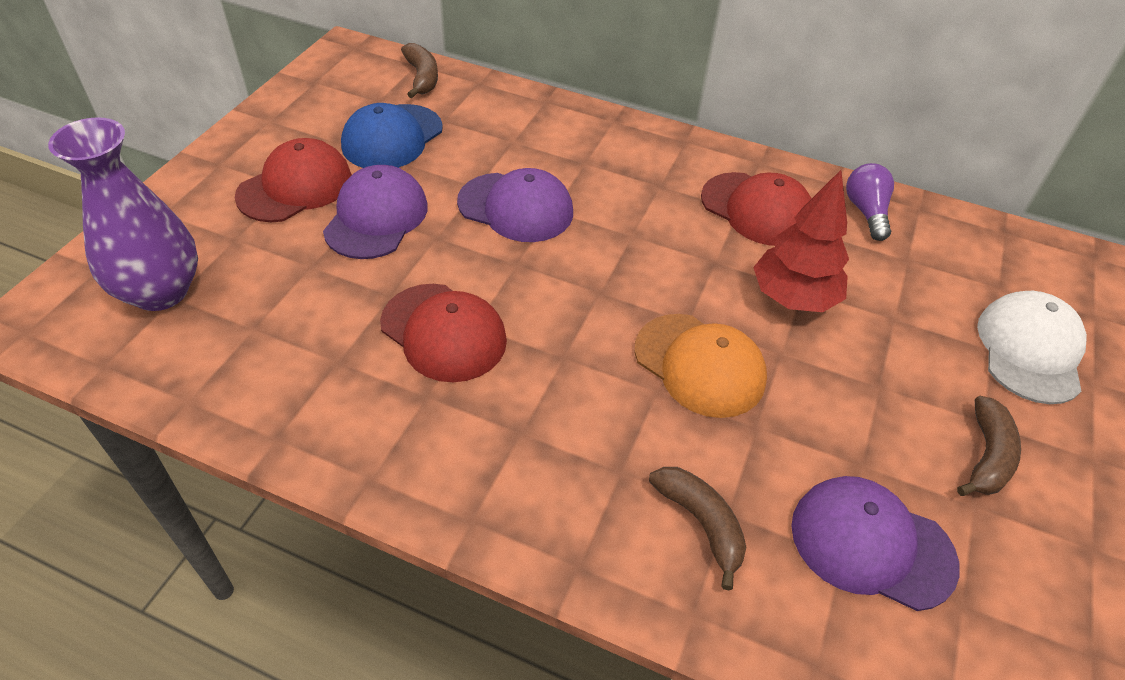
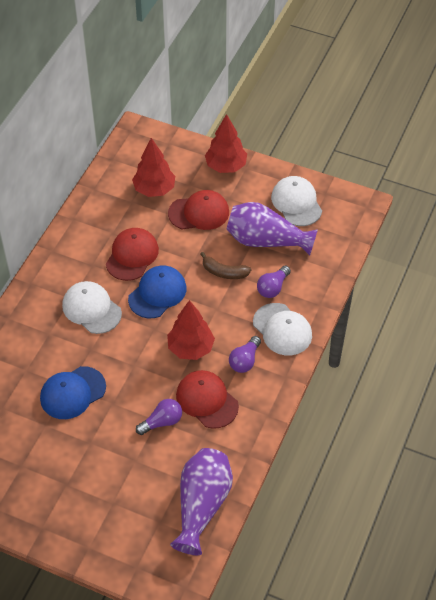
blue cap: [341,103,443,168] = 1 -> [40,366,106,419] [128,266,187,318] = 2
brown banana: [401,43,438,98] [649,467,746,590] [957,396,1021,496] = 3 -> [201,252,251,279] = 1
orange cap: [635,314,767,418] = 1 -> none = 0
purple cap: [323,165,428,259] [457,168,573,242] [791,476,960,611] = 3 -> none = 0
purple light bulb: [846,163,894,241] = 1 -> [136,399,182,435] [229,336,261,373] [257,266,291,298] = 3
purple vase: [48,117,198,311] = 1 -> [170,448,233,555] [227,202,318,256] = 2
red tree: [753,170,849,312] = 1 -> [132,138,175,197] [167,300,215,360] [205,114,247,173] = 3
white cap: [977,291,1087,404] = 1 -> [62,281,122,334] [253,303,312,355] [271,176,322,226] = 3

